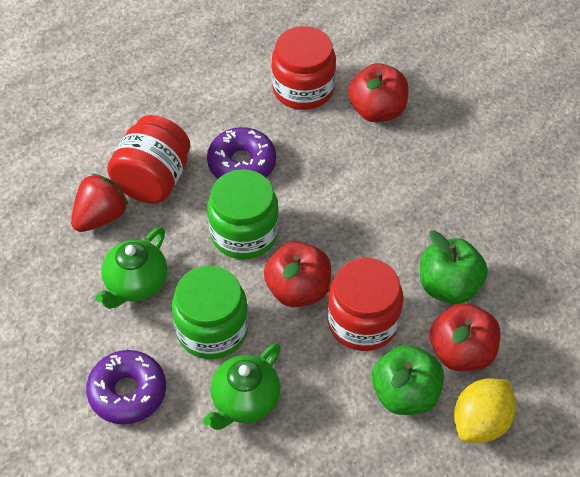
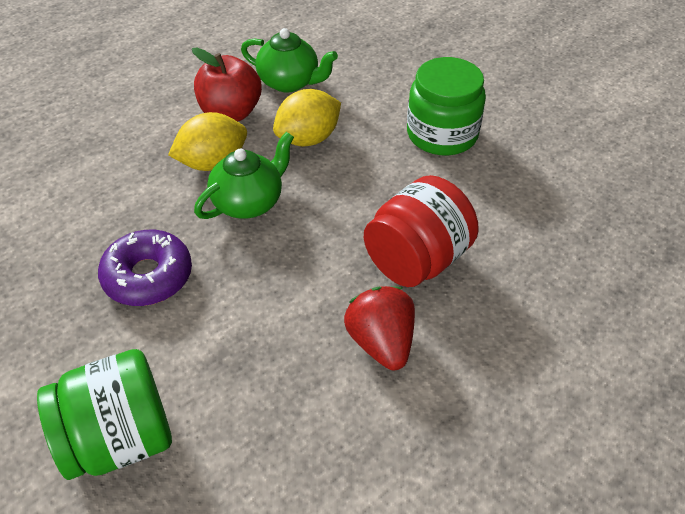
green apple: [372,344,444,415] [420,230,488,304] = 2 -> none = 0
purple donut: [86,350,166,424] [207,127,276,179] = 2 -> [98,230,192,306] = 1
red apple: [264,241,331,307] [348,63,409,122] [430,303,500,371] = 3 -> [192,47,262,121] = 1
red jar: [107,115,190,203] [271,26,336,110] [327,257,403,351] = 3 -> [364,175,479,287] = 1
yellow lemon: [454,378,516,443] = 1 -> [168,112,247,171] [273,89,341,146] = 2

